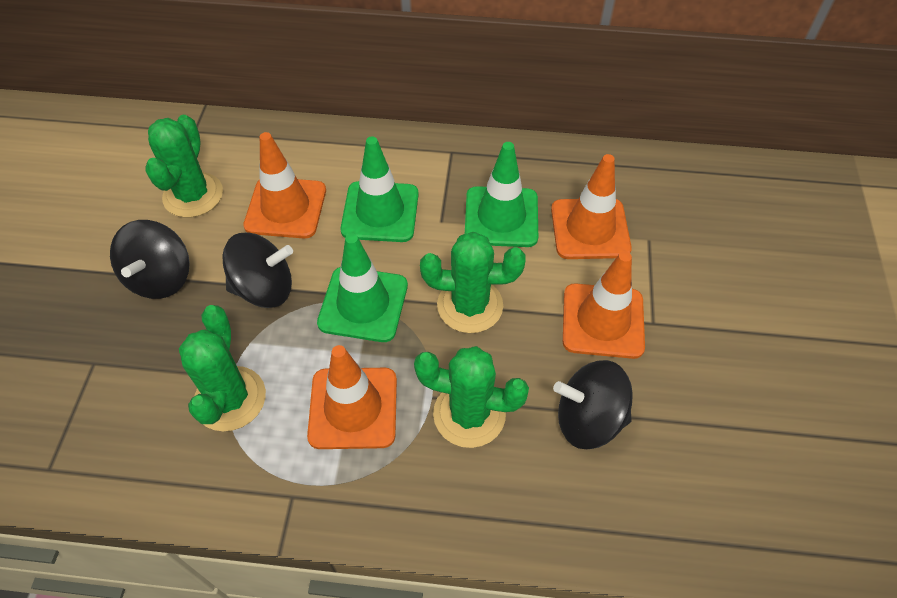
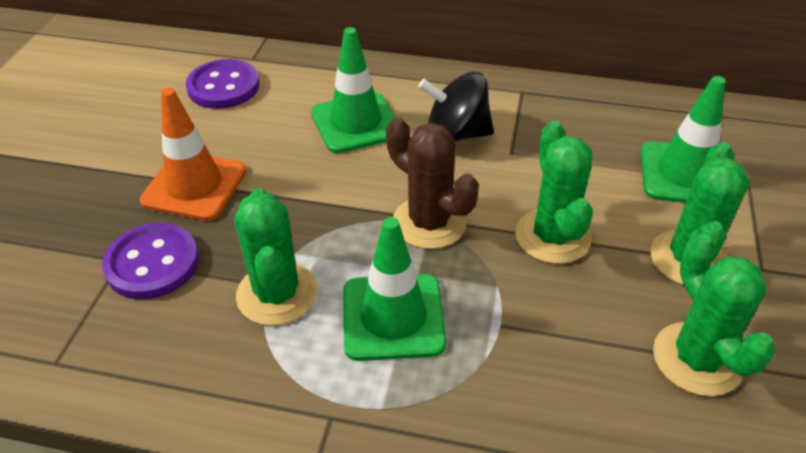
black spinning top: [110,220,190,299] [222,233,293,308] [553,360,633,449] = 3 -> [418,72,494,142] = 1
brown cactus: none = 0 -> [386,117,479,249] = 1
orange traffic cone: [243,132,326,239] [307,345,397,449] [551,154,632,259] [563,251,645,359] = 4 -> [140,88,246,221] = 1
purple button: none = 0 -> [102,223,199,299] [186,59,260,109] = 2

